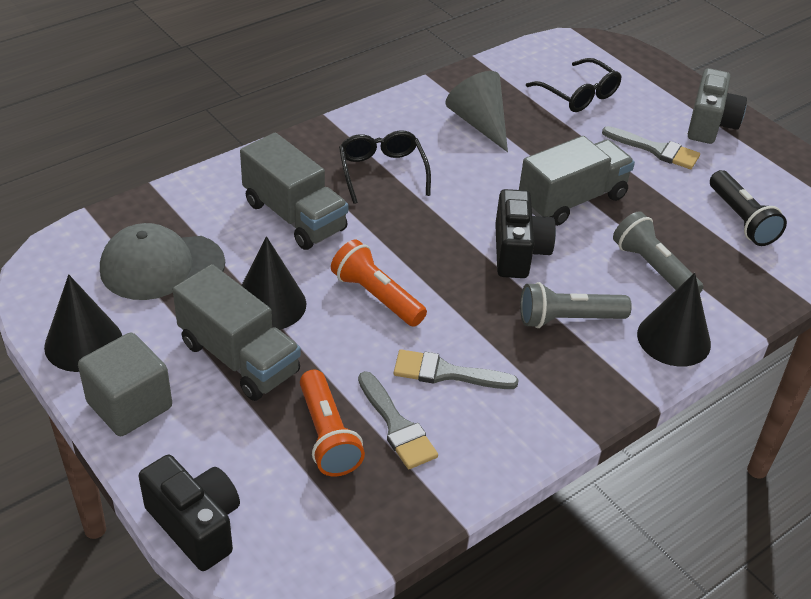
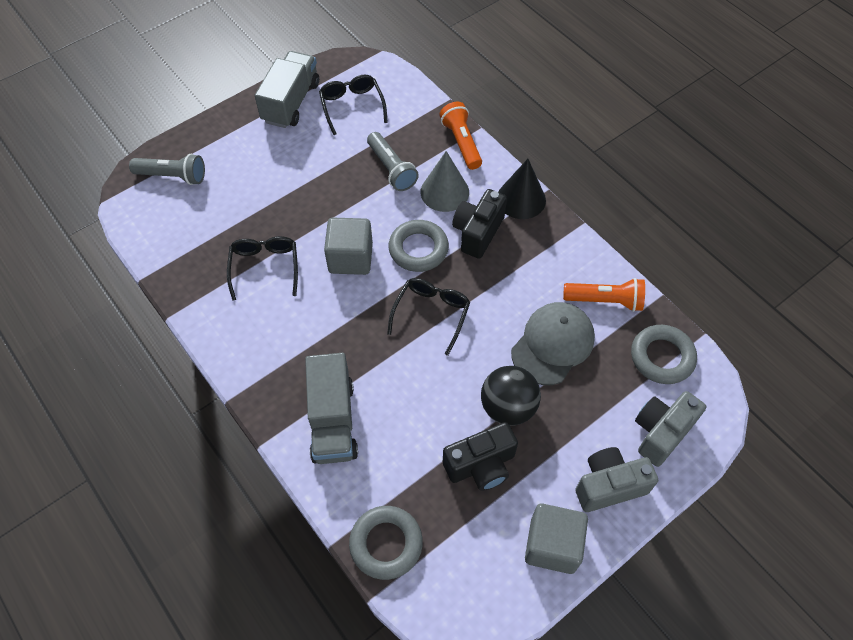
black ball: none = 0 -> [481,366,541,426] = 1
black cone: [44,274,122,372] [241,236,306,330] [637,273,711,367] = 3 -> [498,159,546,219] = 1
black flashlight: [710,170,787,246] = 1 -> none = 0
black glasses: [339,131,431,204] [526,58,622,112] = 2 -> [227,236,298,301] [319,75,388,135] [387,278,470,356] = 3
grey brush: [358,371,438,469] [394,350,519,389] [602,126,700,169] = 3 -> none = 0
grey camera: [688,68,747,144] = 1 -> [575,447,658,512] [635,391,706,467] = 2
grey cube: [78,333,172,436] = 1 -> [324,218,373,275] [525,504,588,574] = 2
grey ring: none = 0 -> [349,506,423,580] [388,220,449,272] [631,325,697,384] = 3
grey truck: [173,264,301,401] [240,133,348,250] [519,136,635,226] = 3 -> [255,51,319,128] [305,353,358,464] = 2

